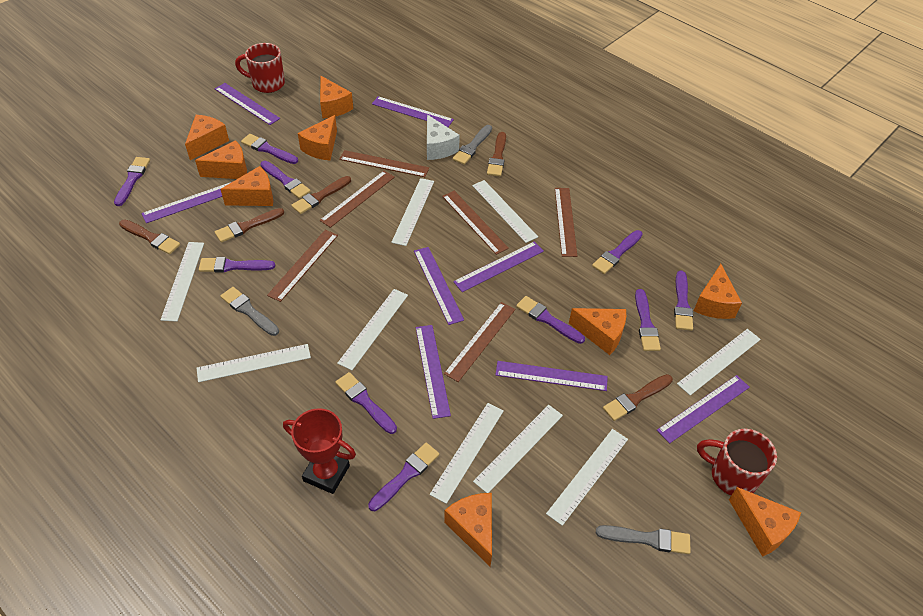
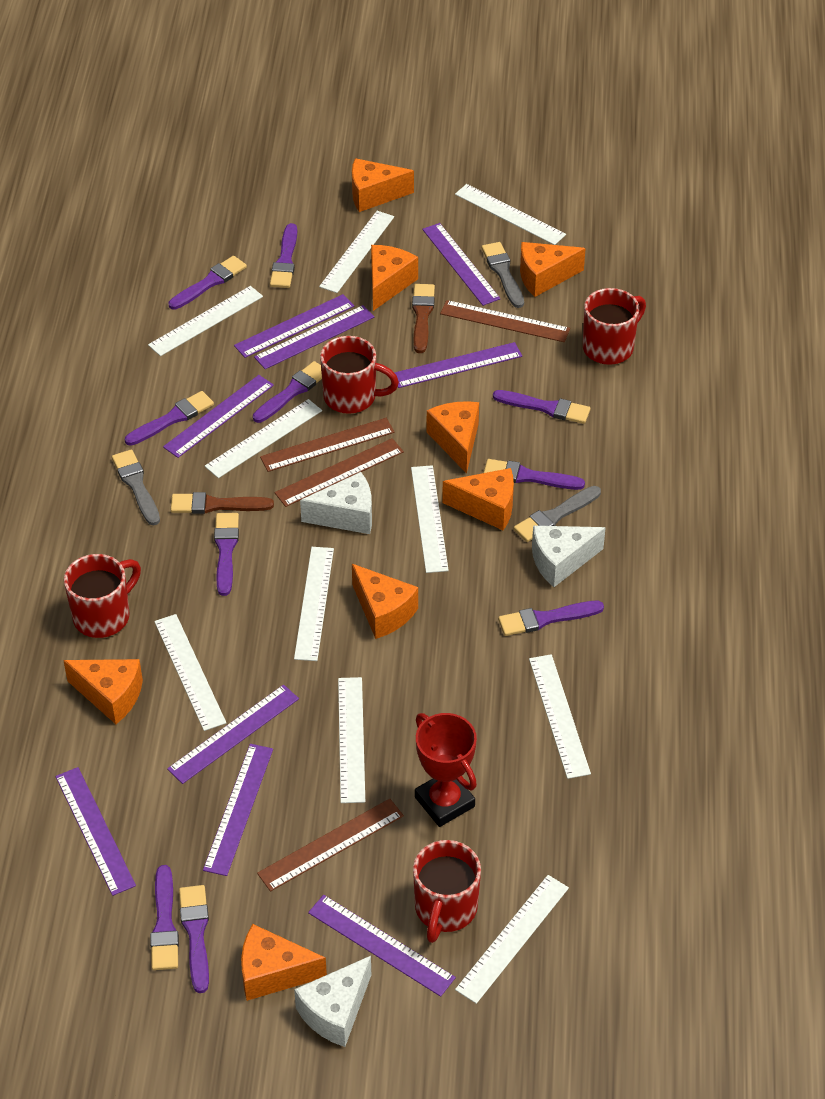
brown brush: [119,219,180,254] [215,208,284,242] [291,176,351,214] [487,132,506,176] [603,374,673,421] = 5 -> [171,492,274,514] [412,284,435,353] = 2
brown ruler: [267,230,338,302] [320,171,395,228] [339,150,429,177] [442,191,509,255] [444,302,515,382] [555,188,577,257] = 6 -> [257,798,404,891] [260,418,395,472] [275,438,404,507] [440,300,570,342] = 4
orange cheese: [185,115,229,160] [195,140,247,179] [220,166,273,206] [298,115,337,160] [320,76,353,119] [444,493,492,566] [569,308,626,355] [694,264,742,319] [729,487,801,557] = 9 -> [63,659,143,724] [241,924,327,1001] [352,158,414,212] [352,564,418,639] [371,245,418,311] [427,401,479,474] [442,468,514,530] [520,242,586,297] = 8
purple ruler: [142,182,231,223] [215,83,280,125] [372,96,454,127] [414,247,464,325] [416,325,451,419] [453,241,544,292] [495,361,608,391] [657,375,750,444] = 8 -> [55,767,136,896] [163,375,274,458] [167,685,299,784] [203,744,273,876] [234,294,354,358] [254,305,374,369] [308,895,456,997] [394,342,522,388] [422,223,500,306] = 9
red mug: [235,43,285,93] [697,429,777,495] = 2 -> [64,554,141,638] [320,336,399,414] [413,840,481,943] [583,288,646,365] = 4
white cheese: [427,115,460,160] = 1 -> [294,956,371,1047] [300,472,372,534] [532,525,606,587] = 3
white ruler: [161,242,204,322] [197,344,311,382] [337,289,408,370] [391,178,434,246] [430,403,504,504] [472,180,538,243] [473,405,563,493] [546,429,628,526] [677,329,761,395] = 9 -> [148,286,263,356] [154,614,226,731] [205,399,322,478] [294,547,334,661] [319,211,394,293] [338,677,365,803] [411,465,449,573] [455,184,566,245] [455,875,569,1004] [529,654,591,779] = 10

